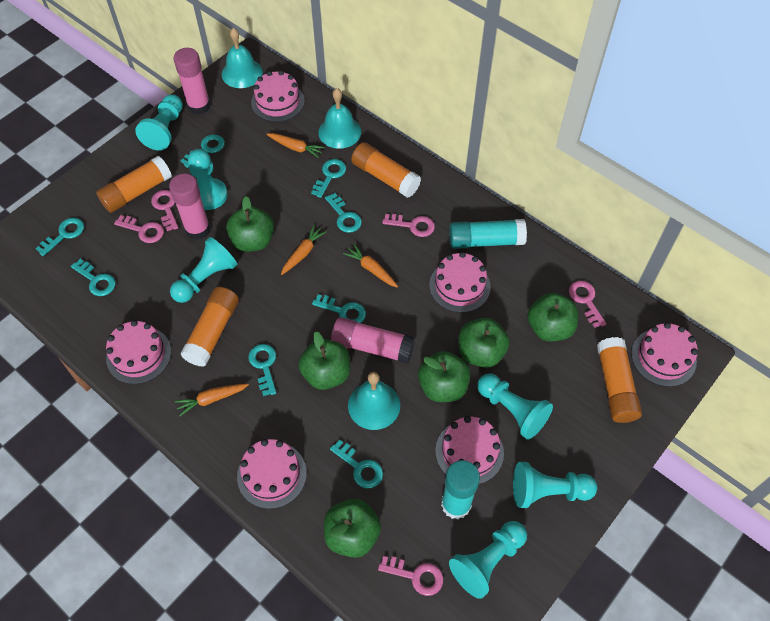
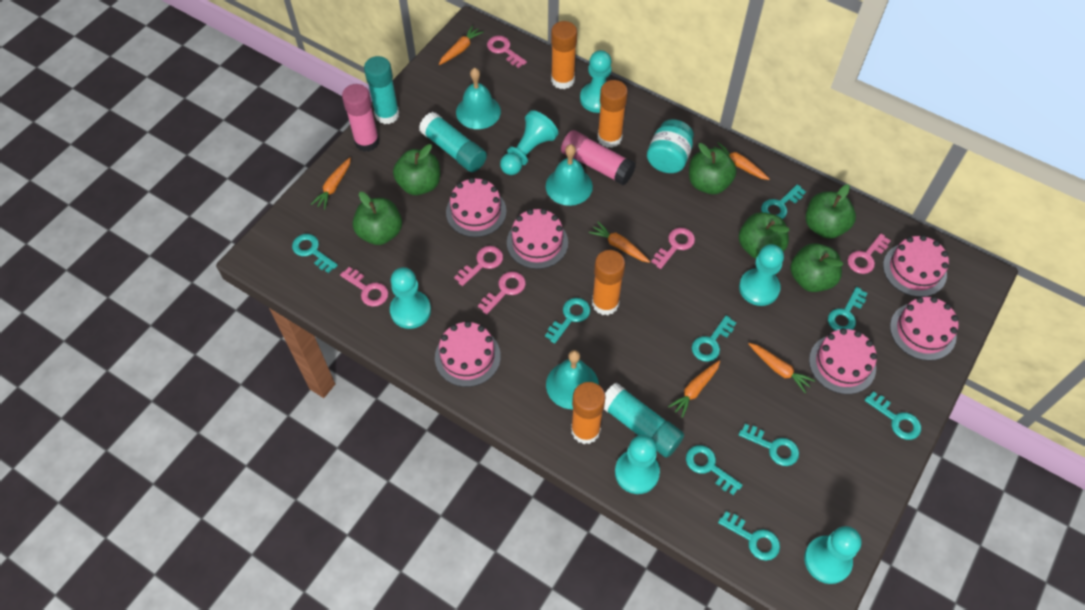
orange carrot: [175,384,249,416] [266,133,325,158] [281,225,327,275] [343,244,398,288] = 4 -> [311,158,351,210] [439,25,483,65] [589,222,650,263] [668,360,720,418] [713,142,769,180] [749,343,815,393] = 6
pink glue stick: [169,174,210,240] [174,48,211,115] [331,317,415,364] = 3 -> [342,84,379,152] [561,130,636,185] = 2
pink key: [114,215,164,243] [151,190,178,231] [378,556,443,596] [382,213,435,237] [569,281,606,328] = 5 -> [340,267,389,307] [454,246,503,286] [478,271,526,314] [487,36,527,68] [651,228,695,269] [848,234,891,274] = 6
turquoise glue stick: [441,460,480,519] [449,219,527,249] = 2 -> [364,56,399,124] [419,112,487,172] [604,382,684,458] = 3
turquoise jar: none = 0 -> [647,119,694,173] = 1
turquoise key: [36,217,84,256] [71,259,116,296] [180,134,225,168] [248,344,276,396] [311,159,346,198] [312,294,366,323] [325,193,362,233] [330,439,383,488] = 8 -> [292,234,338,273] [545,298,591,344] [686,445,743,495] [692,315,736,362] [718,511,780,561] [739,424,799,466] [761,184,806,219] [828,287,868,331] [864,391,921,440] = 9

